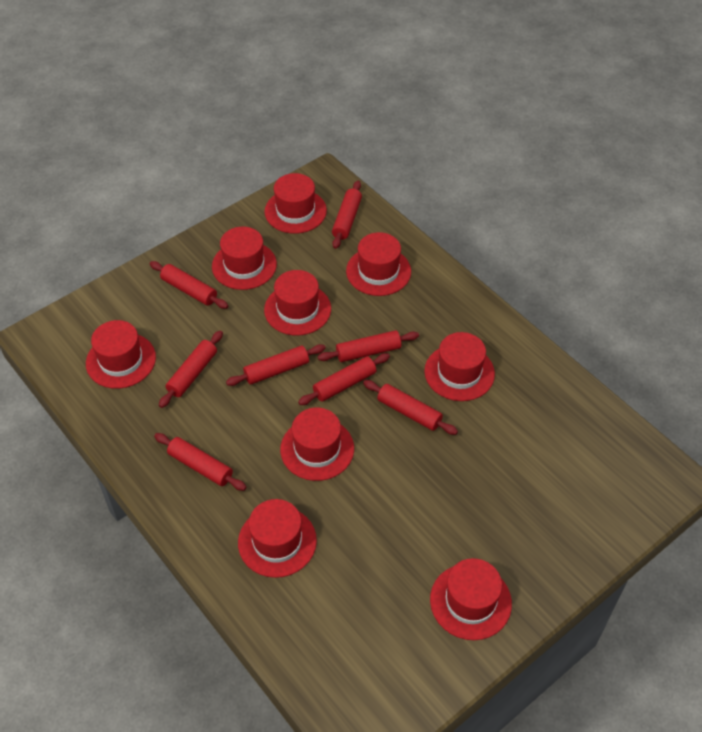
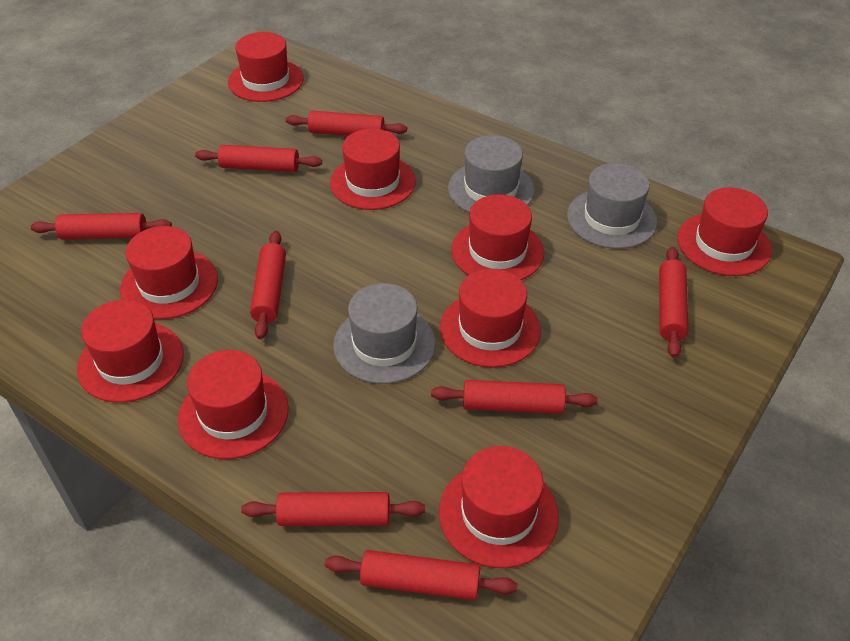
grey hat: none = 0 -> [333,283,436,384] [448,135,535,212] [567,163,657,249] = 3

